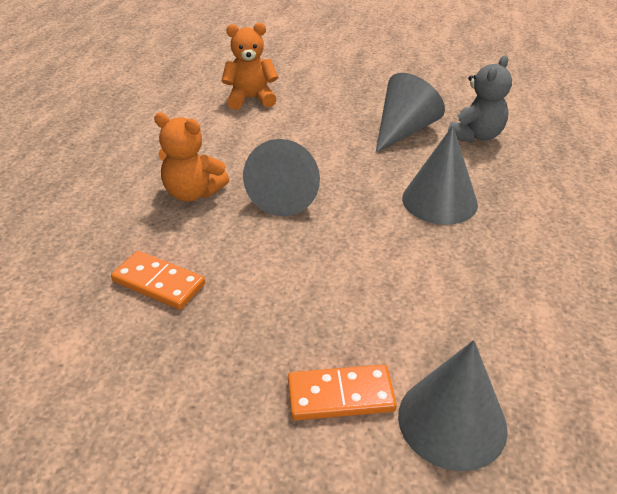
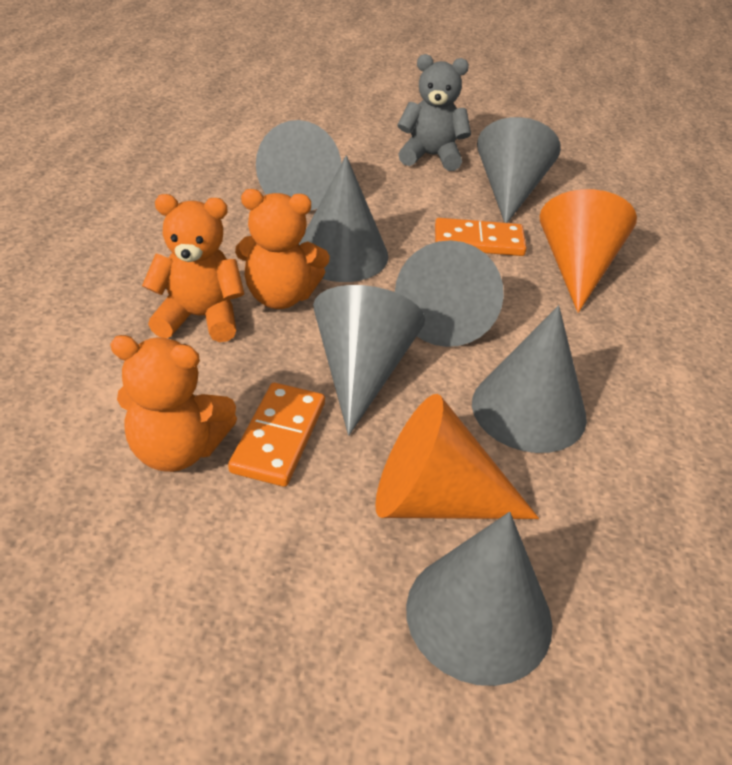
grey cone: [243,139,320,216] [376,73,445,153] [398,340,508,471] [402,125,478,225] = 4 -> [256,120,341,211] [299,155,388,282] [313,285,425,436] [395,240,504,347] [406,512,552,686] [472,305,587,453] [477,117,561,223] = 7
orange cone: none = 0 -> [375,394,539,519] [540,189,637,313] = 2
orange teddy bear: [154,113,229,202] [222,23,278,110] = 2 -> [110,335,237,472] [142,194,244,342] [235,189,330,309] = 3

